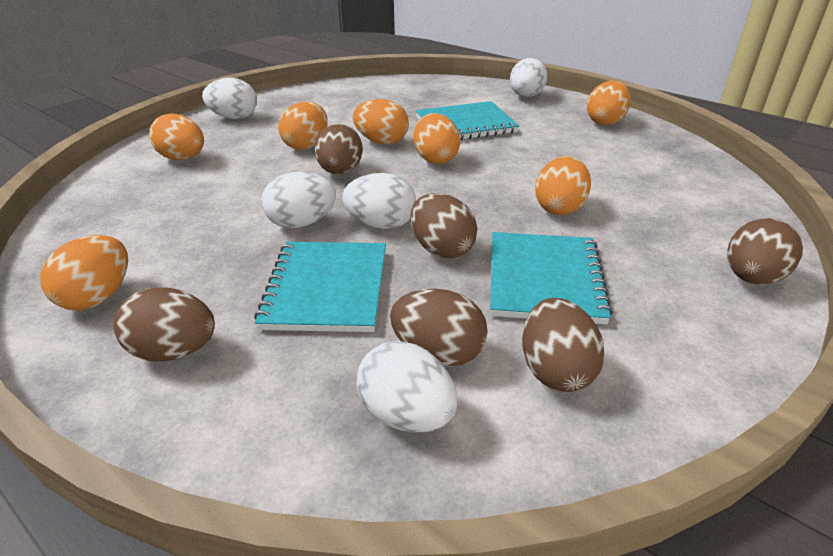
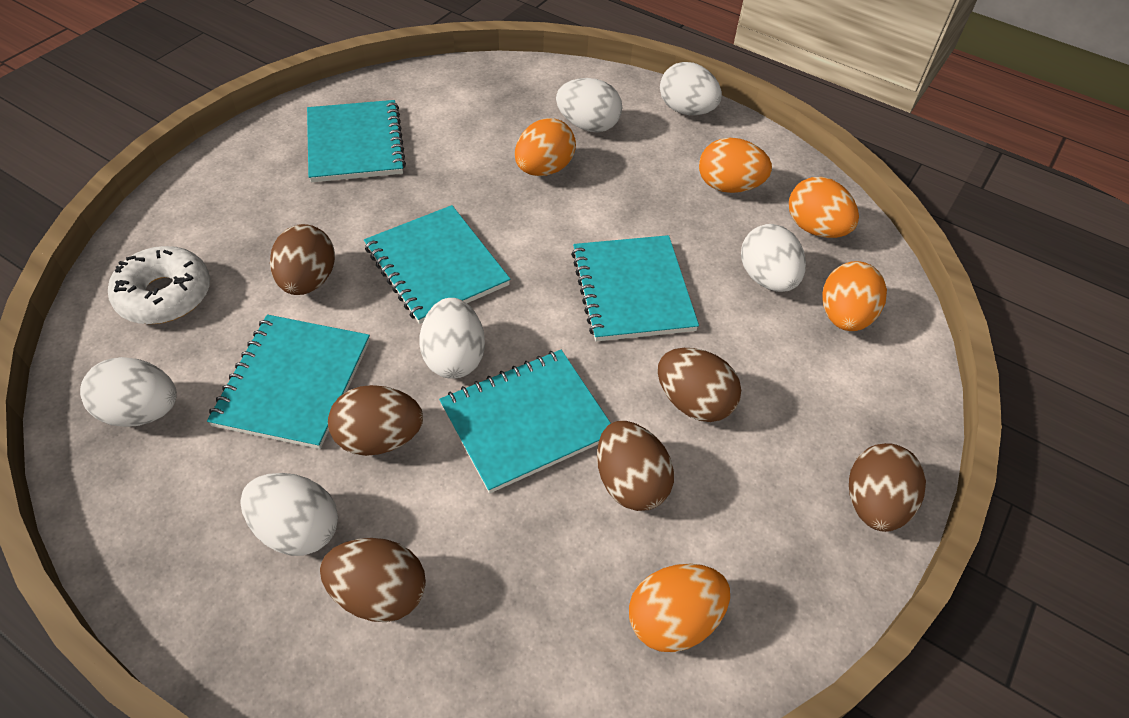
orange egg: [40,235,128,310] [149,113,204,160] [278,102,328,150] [353,99,409,144] [413,113,460,164] [535,156,591,215] [587,81,631,125] = 7 -> [515,118,576,176] [629,564,730,652] [699,138,772,193] [789,177,859,238] [822,261,887,331] = 5
turquoise notebook: [254,242,386,332] [416,101,519,140] [490,232,613,324] = 3 -> [207,315,370,449] [307,100,406,182] [364,205,511,324] [439,350,611,493] [571,235,699,341] = 5
white donut: none = 0 -> [108,246,210,324] = 1
white egg: [202,78,257,119] [262,172,336,228] [342,173,416,229] [357,341,458,432] [510,58,548,97] = 5 -> [80,357,177,427] [240,473,338,556] [419,298,485,379] [556,78,622,132] [660,62,722,115] [741,224,806,292] = 6

